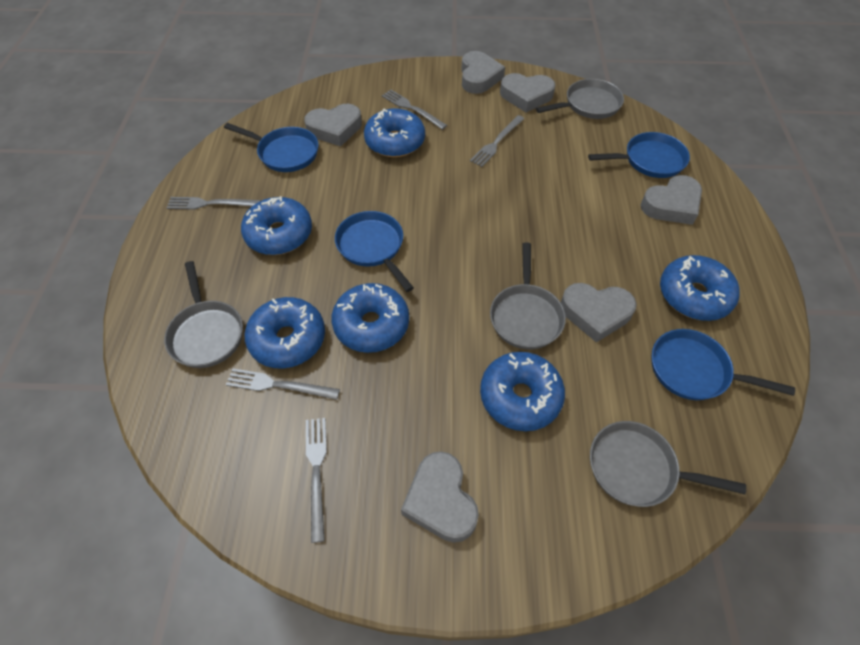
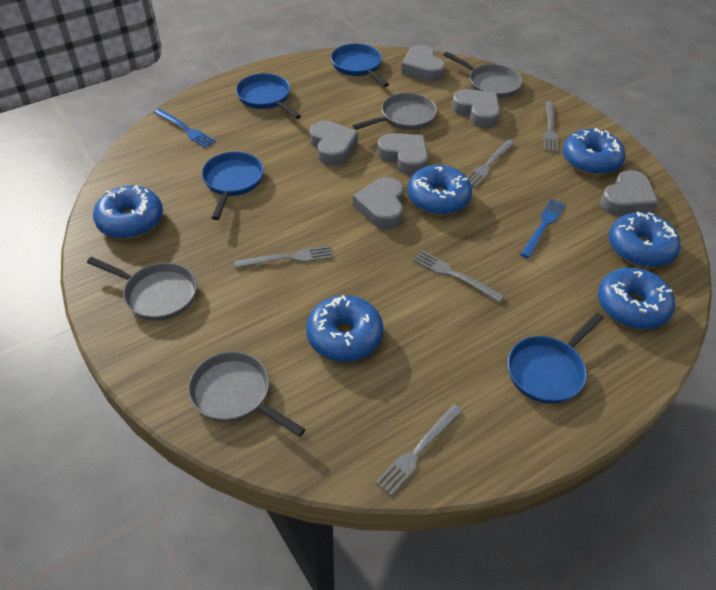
blue fork: none = 0 -> [154,109,216,148] [520,199,565,258] = 2

